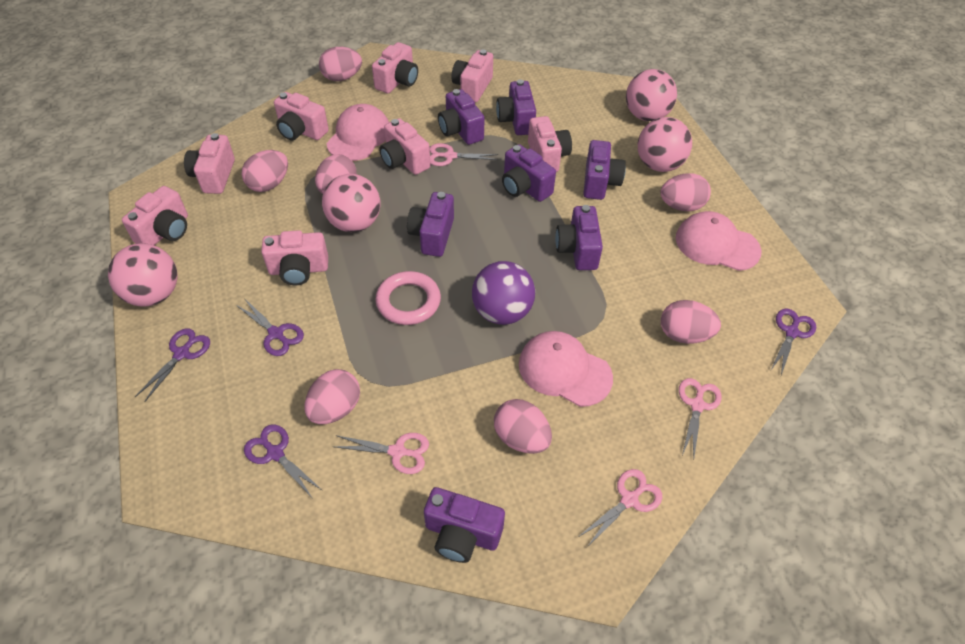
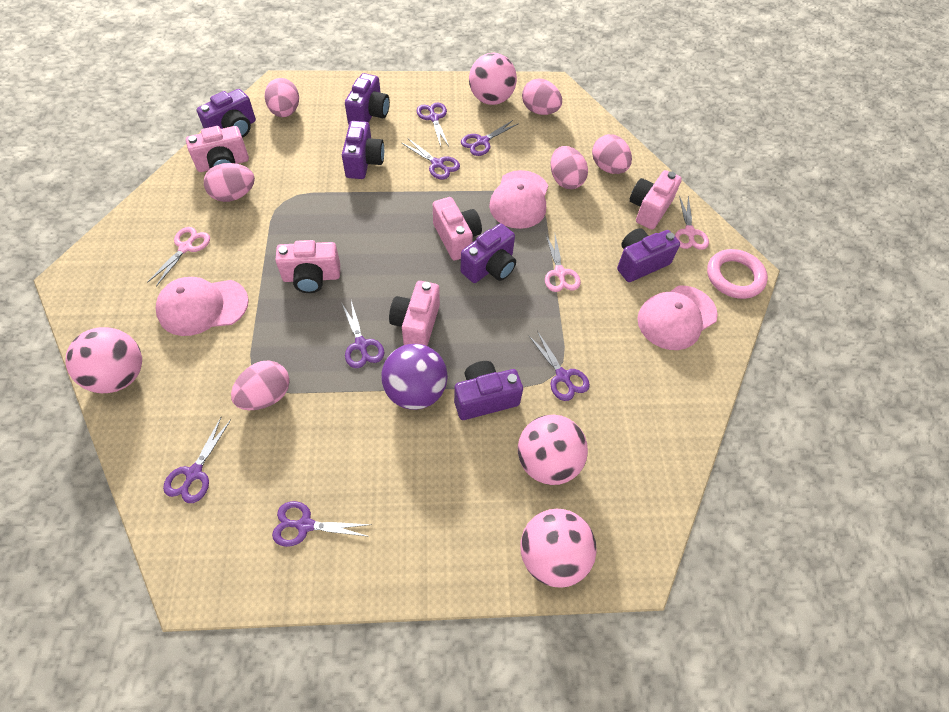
pink camera: [122,186,188,245] [184,133,235,194] [261,230,328,285] [274,92,329,140] [372,42,418,94] [379,118,431,175] [451,50,493,103] [528,116,572,172] = 8 -> [186,126,249,172] [275,240,340,293] [389,281,440,346] [433,197,482,260] [629,170,682,229] = 5
pink egg: [242,150,288,192] [304,369,360,424] [315,154,357,194] [319,47,362,81] [494,399,552,454] [660,173,711,211] [661,300,721,344] = 7 -> [204,163,255,202] [231,360,290,410] [265,78,299,117] [522,79,562,115] [551,146,588,189] [592,134,632,174] = 6
pink scissors: [334,433,429,474] [430,143,498,166] [578,469,662,547] [679,378,722,458] = 4 -> [147,227,210,286] [545,235,581,292] [675,196,709,250] = 3
purple camera: [407,192,454,257] [424,487,505,563] [438,89,485,145] [496,79,536,135] [502,144,556,202] [555,205,603,270] [583,140,626,200] = 7 -> [196,89,256,138] [342,121,384,179] [345,73,390,124] [454,361,523,420] [460,223,516,283] [617,228,680,282] = 6
purple scissors: [135,328,210,402] [236,298,304,356] [244,424,323,499] [771,308,816,375] = 4 -> [163,417,231,503] [272,501,371,547] [341,301,384,368] [402,138,460,179] [417,103,449,147] [461,120,519,156] [528,331,590,401] = 7

